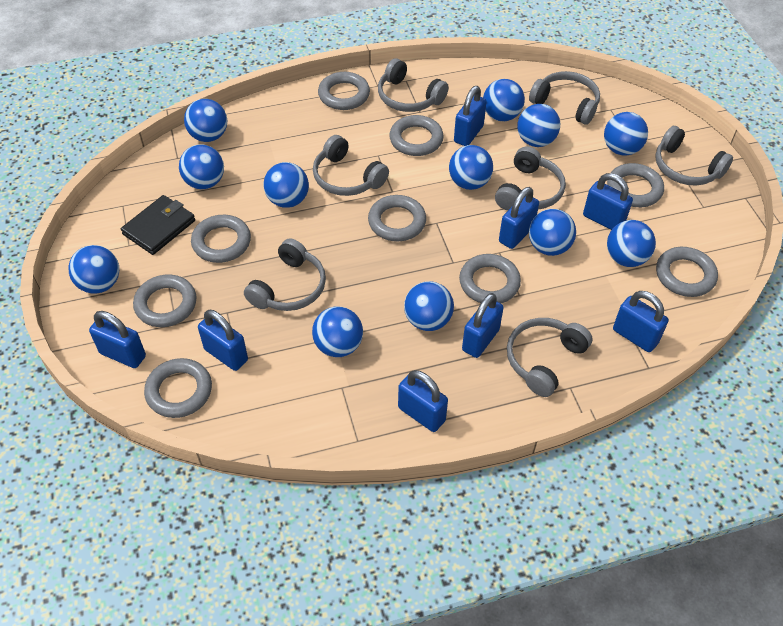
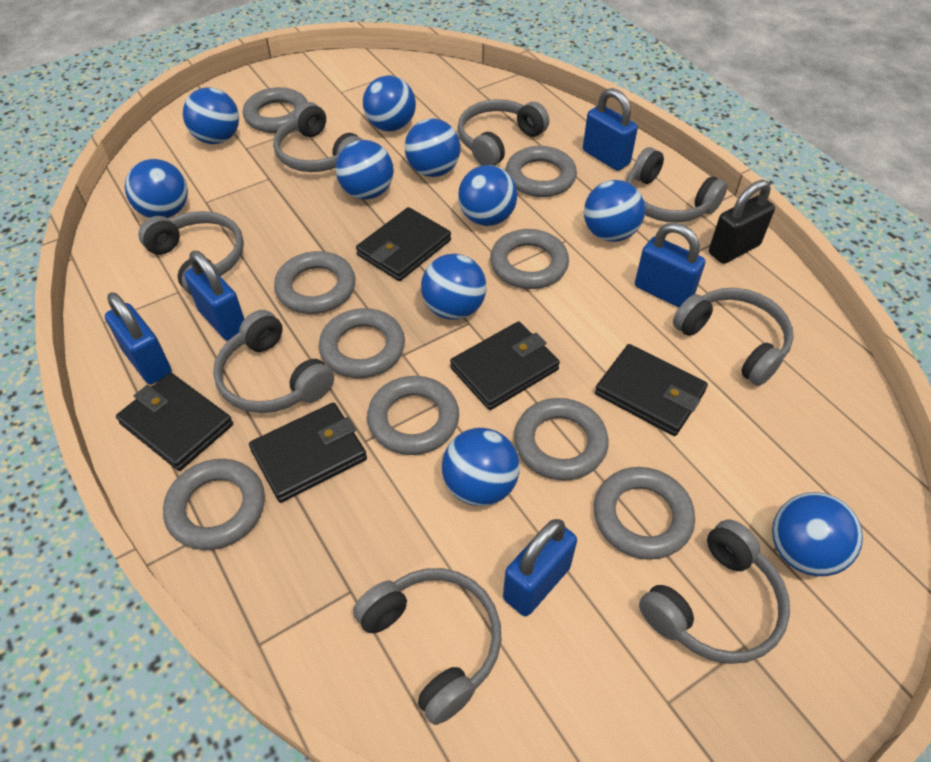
black padlock: none = 0 -> [709,180,775,264] = 1
black wallet: [121,195,195,255] = 1 -> [116,373,233,471] [249,403,367,503] [356,207,451,281] [450,321,560,410] [595,344,708,436] = 5
blue ball: [69,245,119,293] [179,144,224,189] [184,99,227,142] [263,162,309,208] [312,307,363,357] [404,281,454,331] [449,145,493,190] [483,79,525,121] [517,104,560,147] [529,209,576,256] [604,112,648,156] [607,220,656,267] = 12 -> [125,159,188,218] [183,87,239,144] [336,140,394,199] [363,76,416,132] [405,119,461,177] [421,254,487,320] [442,428,520,506] [458,165,517,226] [584,180,645,242] [772,492,863,576] = 10
blue padlock: [89,311,146,368] [198,310,248,371] [398,370,448,432] [454,86,487,146] [462,293,504,358] [499,187,539,249] [583,173,633,230] [613,291,669,352] = 8 -> [105,292,172,384] [184,251,244,341] [503,519,577,616] [583,88,638,171] [635,223,705,308] = 5
grey headphones: [244,238,326,311] [313,135,389,196] [378,58,449,112] [495,146,566,210] [507,318,593,397] [529,71,600,125] [655,126,733,186] = 7 -> [139,211,244,295] [213,310,334,413] [273,102,363,172] [353,568,501,725] [457,99,549,166] [626,147,728,222] [639,519,790,664] [673,288,794,386] = 8

